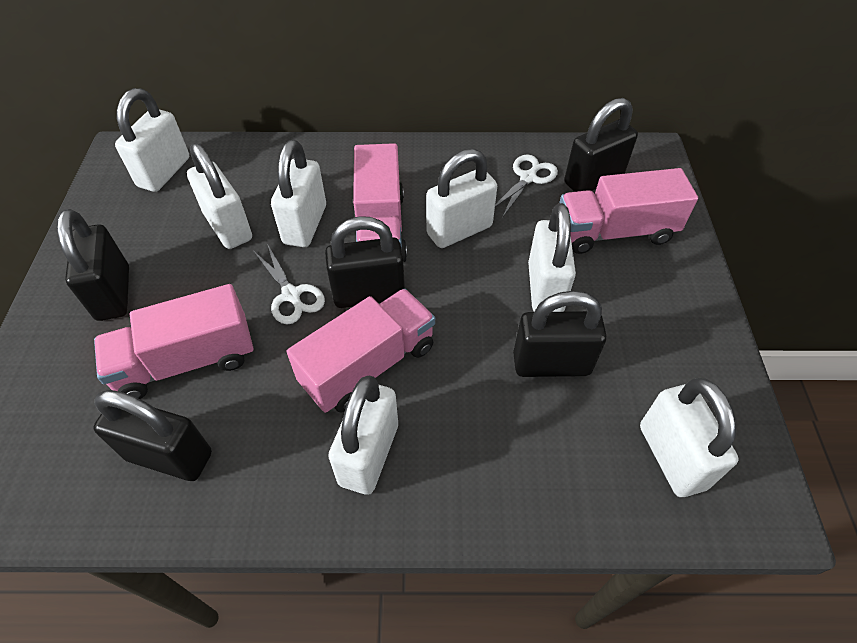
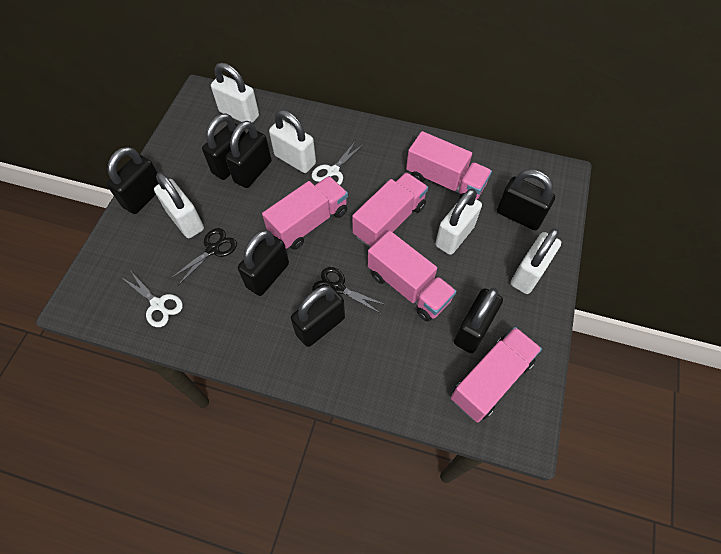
black padlock: [57,209,129,321] [93,390,212,481] [325,216,405,308] [513,291,607,377] [564,98,638,192] = 5 -> [107,147,159,214] [202,113,246,180] [225,121,271,188] [238,230,289,296] [291,286,345,347] [454,288,503,353] [497,169,555,231] = 7
black scissors: none = 0 -> [170,228,237,285] [312,267,386,314] = 2
pink truck: [94,284,253,399] [287,289,435,413] [353,143,407,263] [560,168,698,254] = 4 -> [262,176,348,250] [352,172,428,248] [368,231,456,322] [406,131,492,199] [451,327,542,423] = 5
white padlock: [115,88,189,192] [187,143,252,249] [271,140,326,247] [328,376,398,495] [426,149,497,248] [528,203,576,312] [640,378,739,497] = 7 -> [154,172,204,238] [211,63,259,123] [269,110,316,173] [435,189,482,255] [511,228,561,294] = 5

